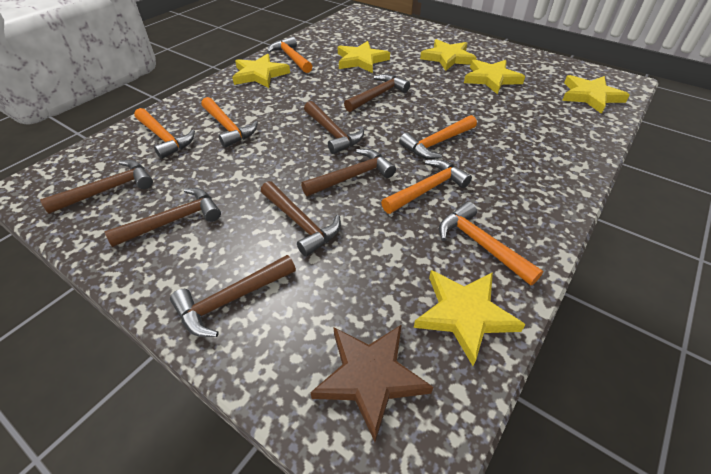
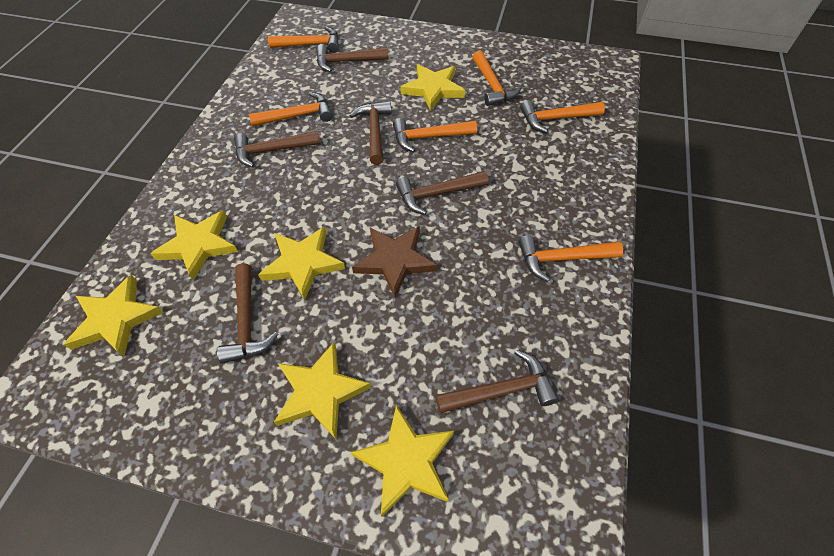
brown hammer: [40,160,153,214] [105,188,221,247] [170,255,296,337] [261,181,341,257] [301,149,396,196] [304,101,364,154] [344,74,410,112] = 7 -> [217,263,278,364] [234,131,320,168] [316,44,389,72] [350,101,392,165] [396,171,488,215] [436,350,559,413] = 6

